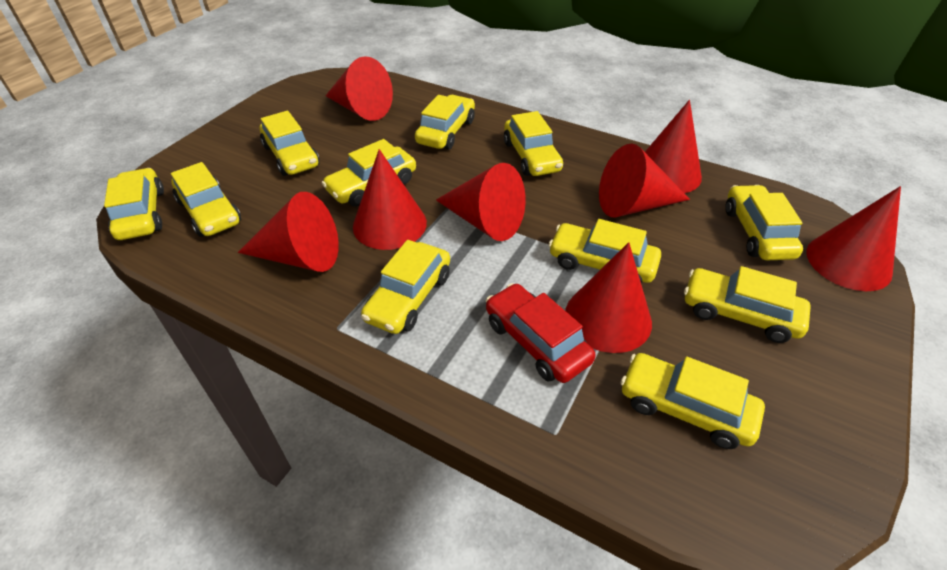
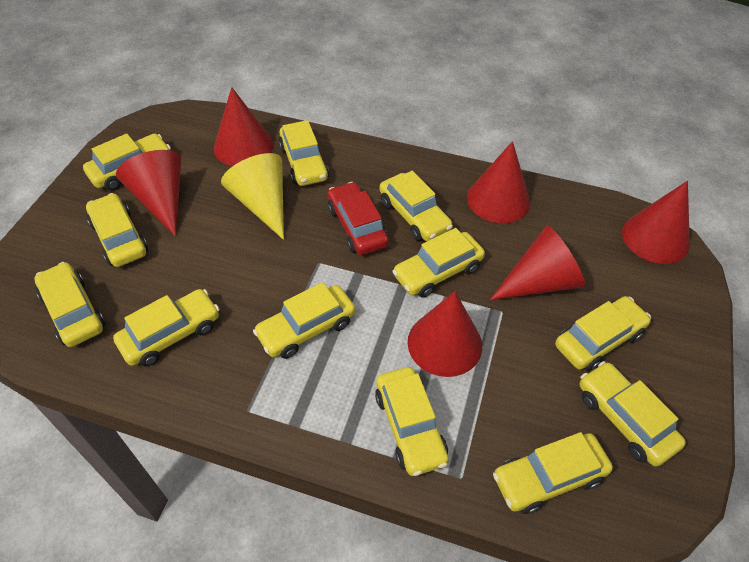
red cone: [238,192,339,272] [325,56,393,121] [353,149,427,250] [436,163,526,241] [565,242,652,353] [599,143,690,218] [645,100,702,193] [806,186,901,291] = 8 -> [116,150,181,237] [214,87,273,166] [408,291,482,377] [467,141,530,223] [490,226,585,300] [622,181,690,264] = 6
yellow car: [104,168,164,240] [171,162,241,237] [260,111,320,176] [322,139,416,207] [361,240,450,334] [415,95,475,150] [504,111,563,176] [549,219,661,283] [621,353,765,449] [684,266,811,343] [725,185,803,260] = 11 -> [34,262,105,347] [83,134,171,190] [86,193,148,267] [113,289,219,367] [253,282,355,359] [279,120,329,186] [375,367,449,476] [379,171,453,242] [392,228,485,298] [493,432,613,514] [555,296,651,371] [580,361,686,466] = 12
yellow cone: none = 0 -> [221,153,284,240] = 1

